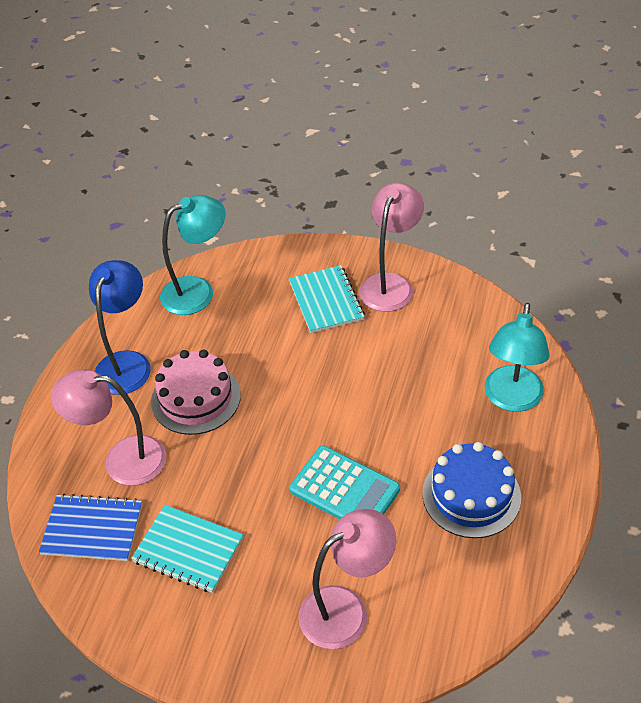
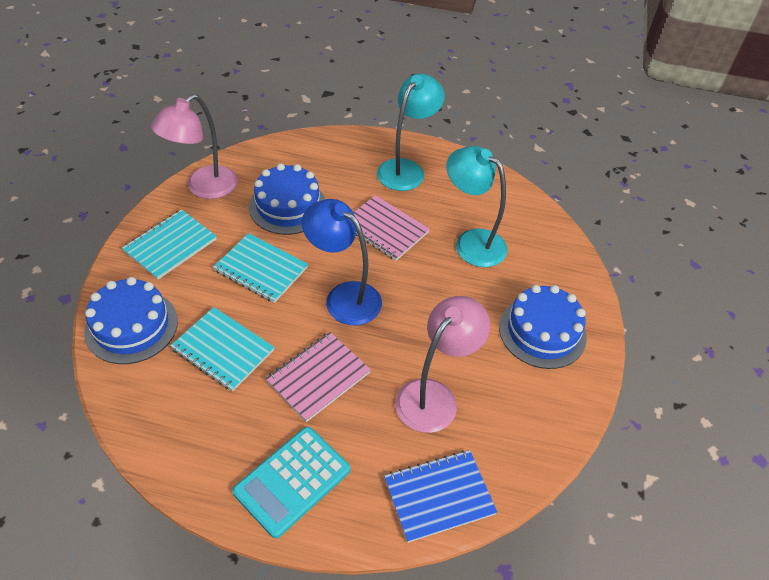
blue cake: [422,442,521,538] = 1 -> [85,277,178,364] [249,163,325,235] [499,285,587,369] = 3
pink cake: [151,349,241,435] = 1 -> none = 0
pink lamp: [51,369,166,486] [298,509,397,649] [359,182,424,312] = 3 -> [151,94,238,199] [395,296,490,433] = 2
pink notebook: none = 0 -> [265,332,371,422] [353,195,430,261] = 2
turquoise notebook: [131,505,243,593] [289,265,365,333] = 2 -> [122,209,217,280] [170,307,274,392] [213,233,308,303] = 3

